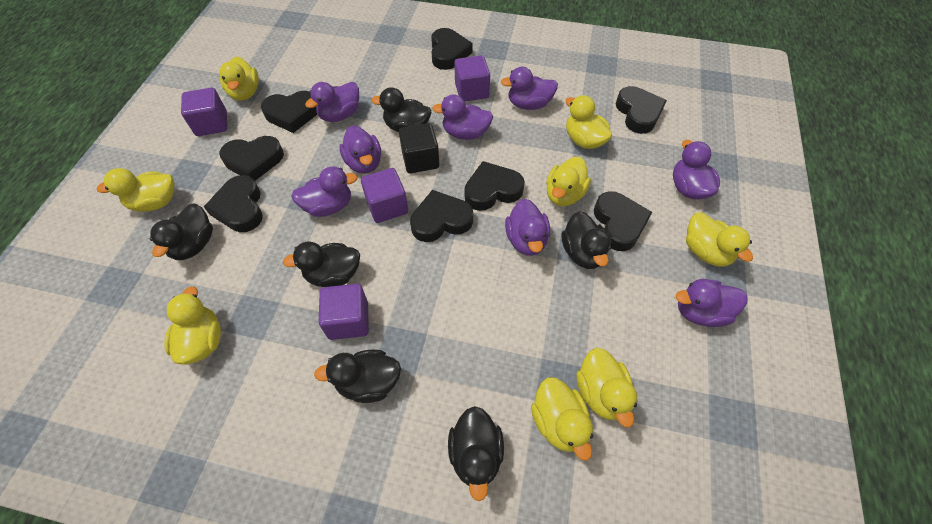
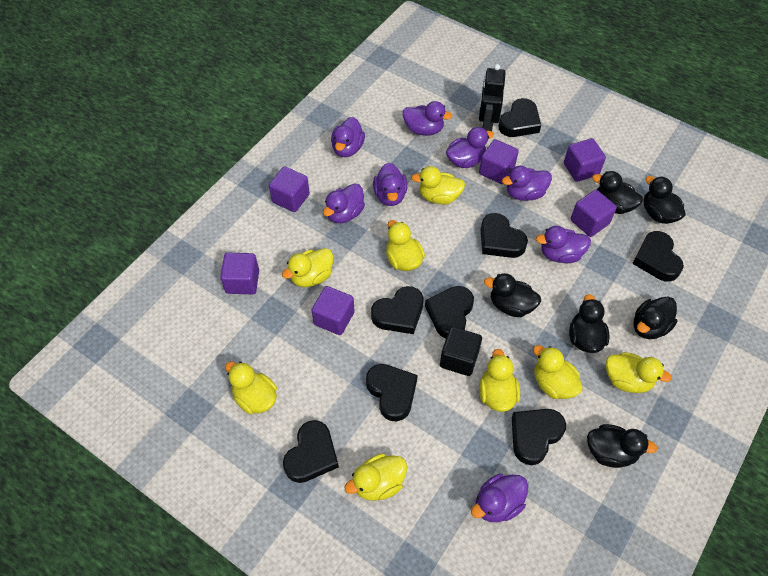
black robot: none = 0 -> [479,64,506,131] = 1
purple cube: [181,88,227,136] [319,284,369,340] [361,168,408,223] [454,55,490,101] = 4 -> [220,253,259,294] [269,167,310,212] [311,286,355,335] [479,139,519,184] [564,138,606,182] [571,190,617,237] = 6

